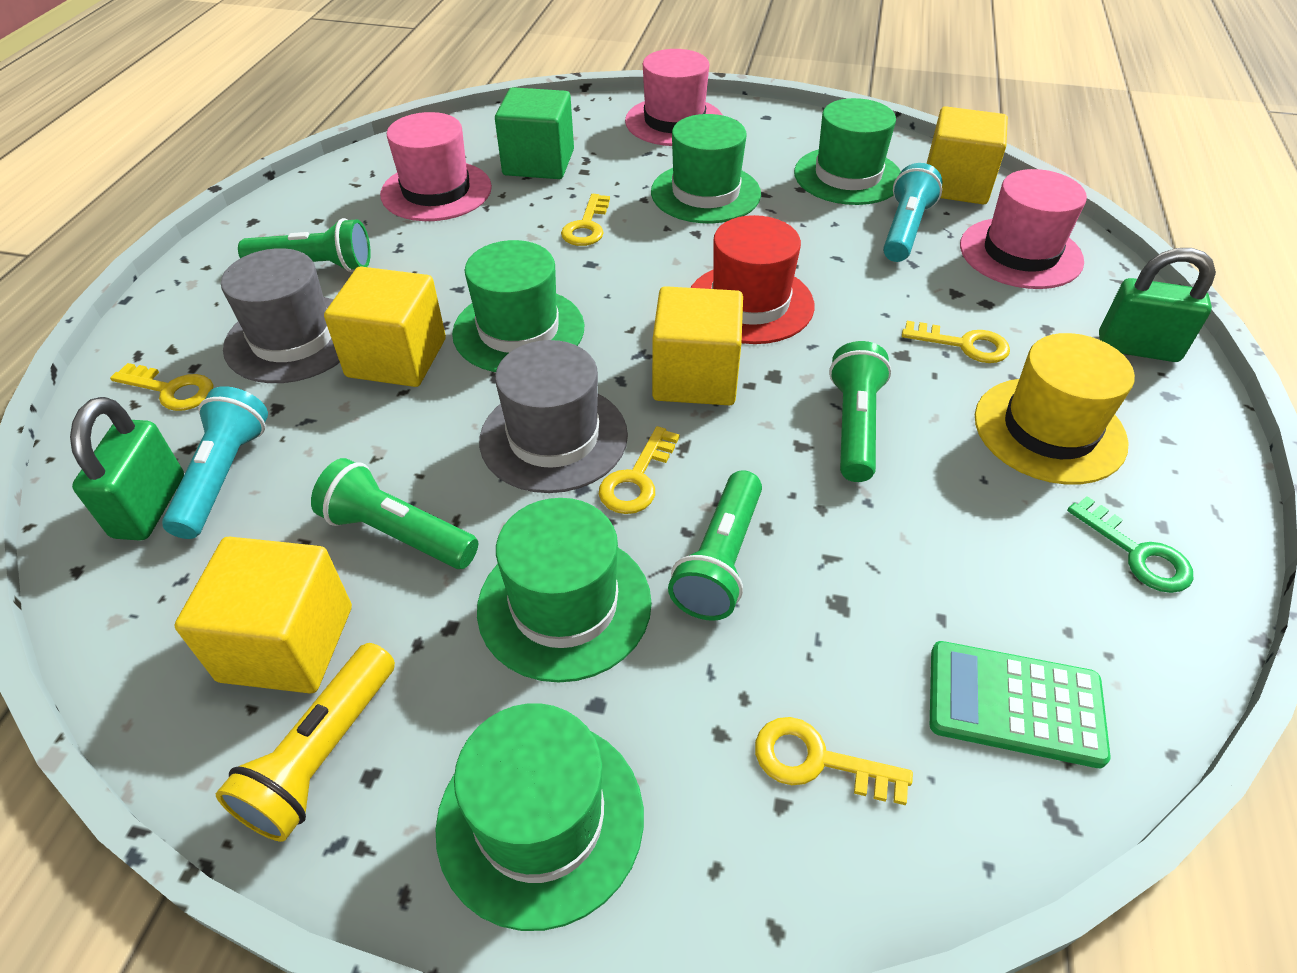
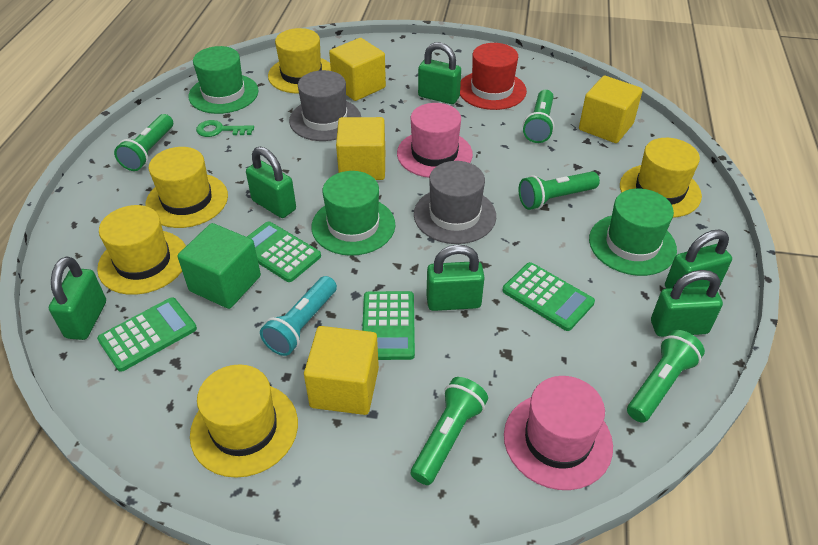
green calculator: [930,641,1111,768] = 1 -> [97,297,197,372] [247,221,321,282] [362,291,415,360] [502,262,595,331] = 4
green flashlight: [238,218,371,272] [311,458,478,569] [668,470,762,621] [829,341,891,482] = 4 -> [114,114,173,171] [411,377,488,485] [519,171,600,210] [523,90,554,143] [627,330,705,423] = 5
green hat: [435,703,644,931] [452,240,584,372] [477,498,652,683] [651,114,761,223] [794,98,901,205] = 5 -> [188,46,259,114] [311,171,395,256] [589,189,677,276] = 3
green padlock: [70,397,184,540] [1099,248,1216,362] = 2 -> [49,257,106,340] [246,147,296,218] [418,42,461,104] [426,244,485,311] [651,270,723,337] [665,230,732,289] = 6
pink hat: [380,112,492,221] [625,49,723,146] [960,169,1087,289] = 3 -> [397,103,473,178] [504,376,613,490] = 2
turquoise flashlight: [162,386,268,539] [883,163,943,262] = 2 -> [260,276,337,356] = 1
yellow flashlight: [216,643,395,842] = 1 -> none = 0
yellow hat: [975,333,1135,485] = 1 -> [97,205,186,295] [145,147,228,228] [190,364,298,478] [268,28,331,93] [620,138,702,218] = 5
yellow key: [110,363,213,411] [561,194,610,246] [599,426,679,514] [755,717,913,805] [902,321,1010,363] = 5 -> none = 0

